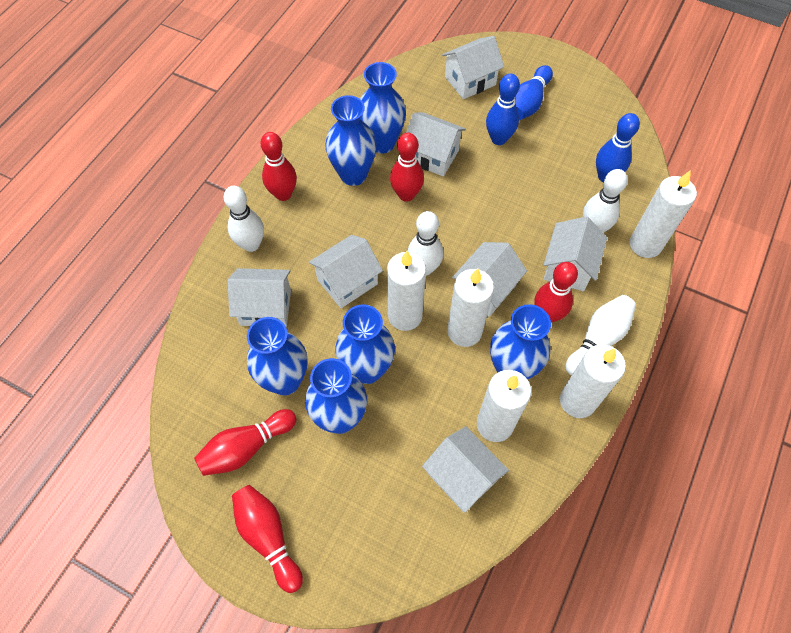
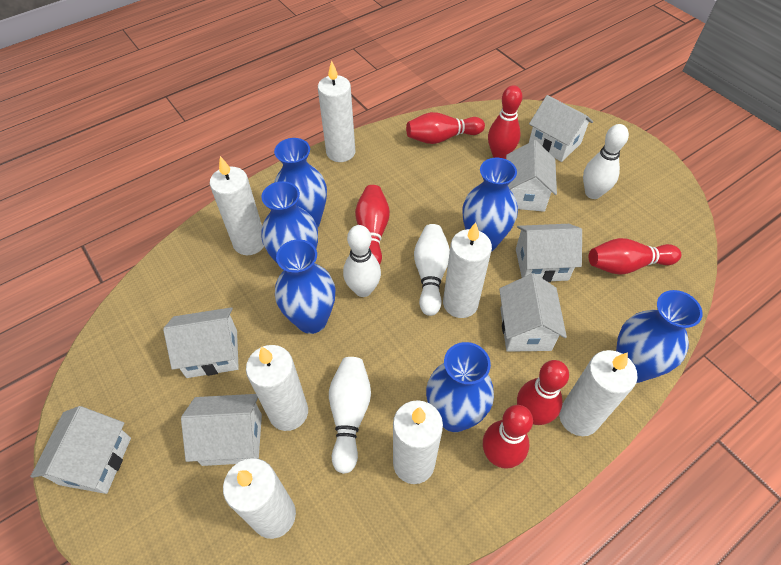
blue bowling pin: [486,74,520,145] [515,65,553,120] [596,113,640,182] = 3 -> none = 0
red bowling pin: [194,409,297,476] [232,485,303,593] [260,132,297,201] [390,133,424,202] [534,262,578,323] = 5 -> [355,185,390,265] [406,112,485,144] [483,405,533,469] [488,85,522,159] [517,360,569,425] [589,238,681,275] = 6
white candle: [387,251,426,331] [447,269,494,347] [477,370,531,442] [560,344,626,418] [630,170,697,258] = 5 -> [210,156,264,255] [223,458,296,539] [246,345,308,431] [318,60,355,162] [393,400,443,484] [443,222,492,318] [559,350,638,436] = 7

